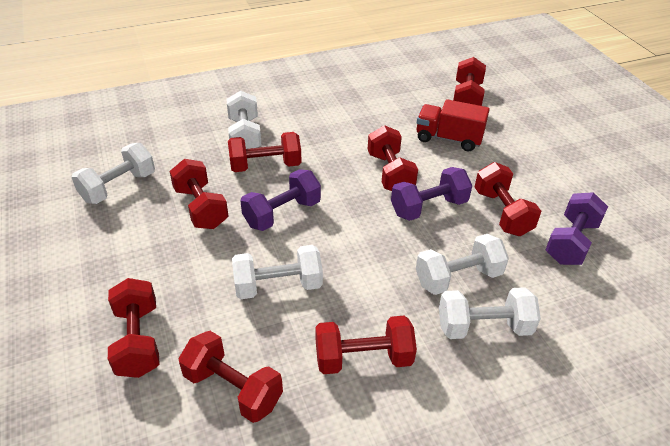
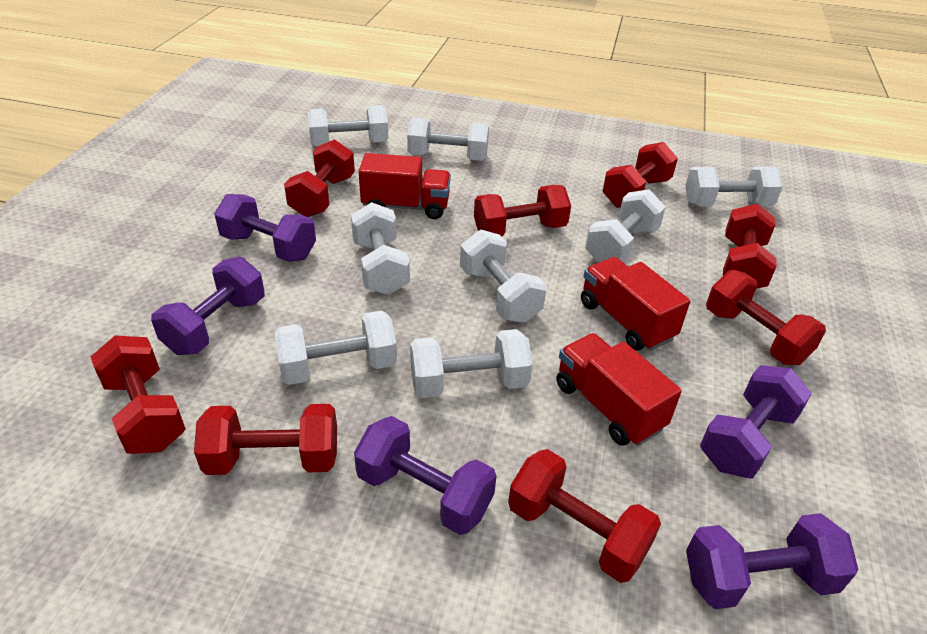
purple dumbbell: [240,169,321,231] [391,167,472,221] [546,192,608,265] = 3 -> [151,257,265,355] [214,194,316,262] [354,416,496,535] [686,513,859,609] [700,365,812,479] = 5
red truck: [417,99,490,151] = 1 -> [359,153,451,219] [557,333,682,446] [581,257,690,351] = 3
white dumbbell: [72,143,155,204] [226,91,261,149] [232,245,323,299] [416,234,509,295] [439,287,541,339] = 5 -> [275,311,397,385] [307,105,389,147] [351,202,410,295] [407,117,489,161] [410,329,533,398] [460,230,547,323] [585,189,666,263] [685,167,783,206] = 8

